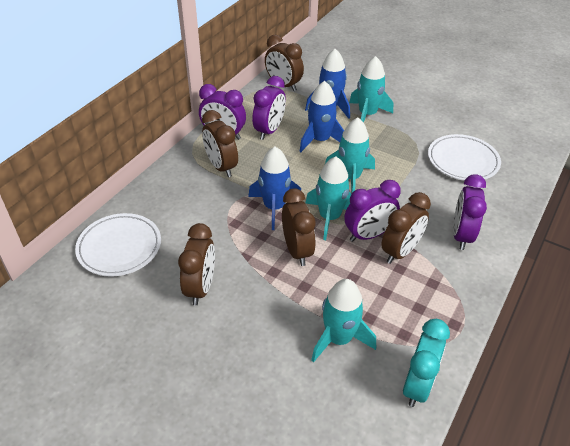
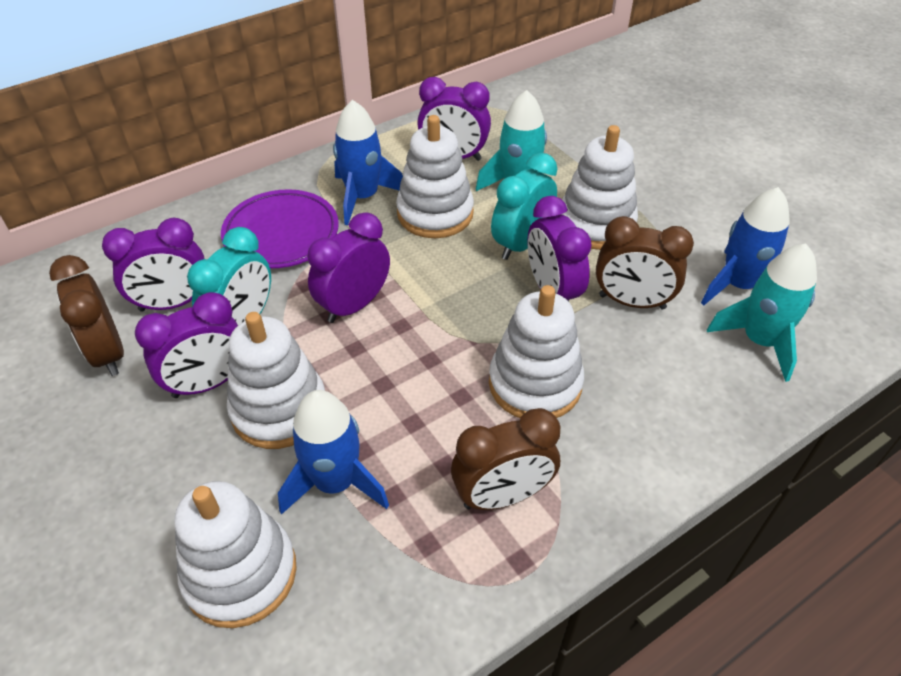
brown clock: [178,223,215,305] [202,110,238,177] [265,35,304,91] [282,188,316,266] [381,192,431,264] = 5 -> [49,255,124,376] [451,408,560,510] [596,216,694,309] = 3
purple clock: [199,84,246,140] [252,76,286,140] [344,180,401,242] [453,174,487,250] = 4 -> [102,218,205,311] [135,292,238,398] [307,212,390,323] [417,77,491,161] [527,196,592,302] = 5
purple plate: none = 0 -> [221,189,339,268] = 1
turquoise clock: [403,319,450,407] = 1 -> [187,227,271,325] [491,153,557,260] = 2
turquoise rocket: [306,156,351,240] [311,279,376,362] [325,117,375,194] [349,56,393,123] = 4 -> [476,90,547,191] [707,244,817,382] = 2
white plate: [75,213,161,277] [428,134,501,181] = 2 -> none = 0
white stacking toy: none = 0 -> [174,481,297,628] [227,312,325,449] [396,115,474,238] [489,285,584,418] [561,125,638,250] = 5

